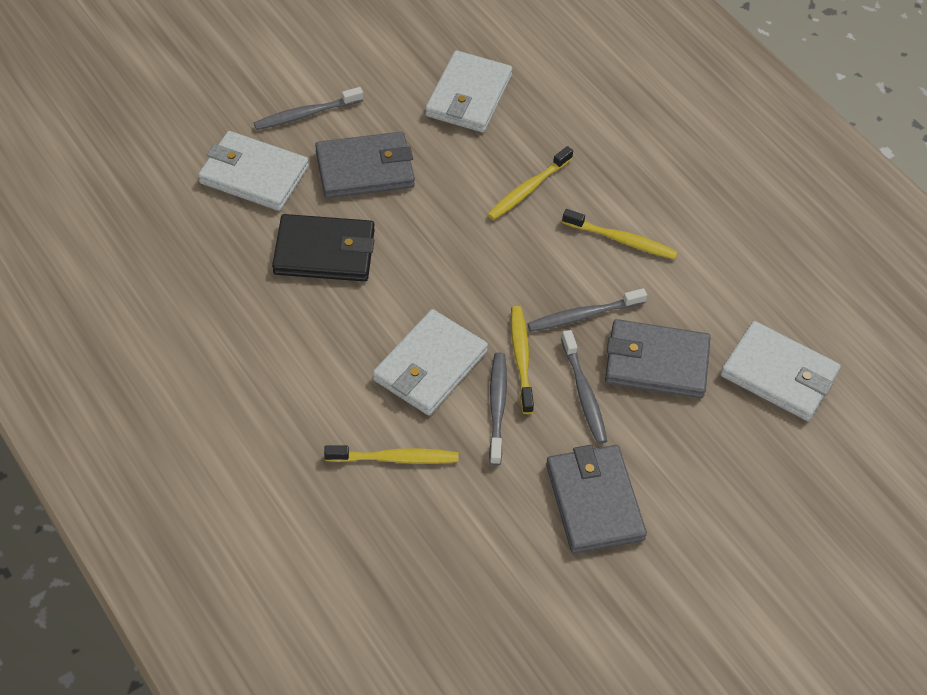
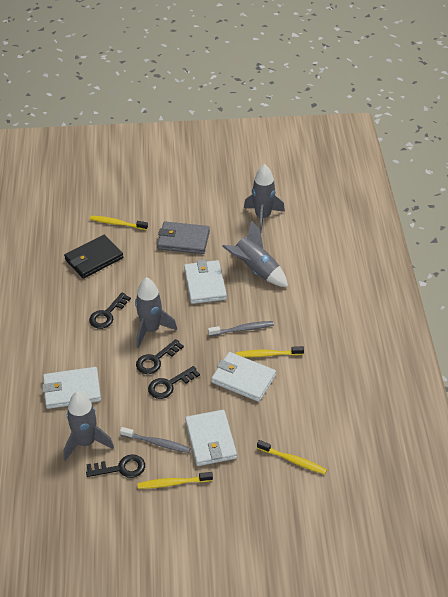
black key: none = 0 -> [86,454,145,478] [89,293,131,329] [136,339,184,374] [148,366,200,399] = 4
grey rocket: none = 0 -> [63,391,114,461] [135,277,177,348] [222,220,288,287] [244,164,285,232] = 4
grey toothbrush: [254,87,363,130] [489,352,507,465] [527,288,647,332] [561,330,607,444] = 4 -> [120,427,191,453] [208,321,274,336] = 2
grey wallet: [315,132,415,198] [546,445,647,554] [605,319,711,398] = 3 -> [157,221,210,254] = 1

